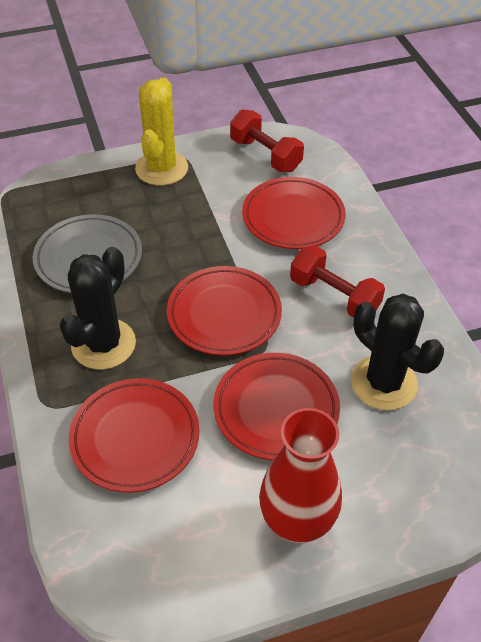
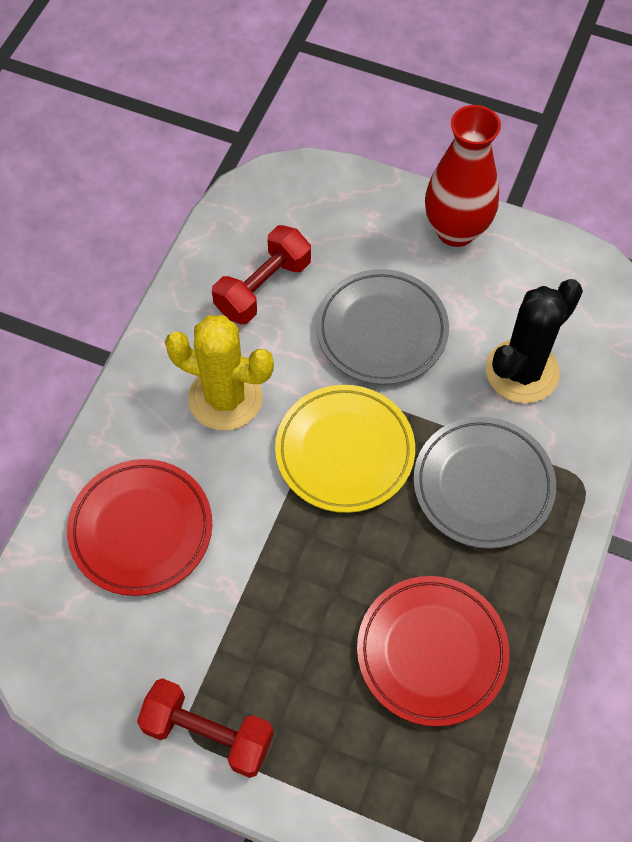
black cactus: [60,247,136,370] [351,294,444,410] = 2 -> [486,279,583,403] = 1
grey plate: [33,214,142,293] = 1 -> [316,269,449,385] [413,417,556,549] = 2
red plate: [69,378,200,492] [167,266,282,356] [213,353,340,460] [242,177,346,249] = 4 -> [67,459,212,596] [357,576,510,727] = 2
yellow plate: none = 0 -> [275,385,415,513] = 1

